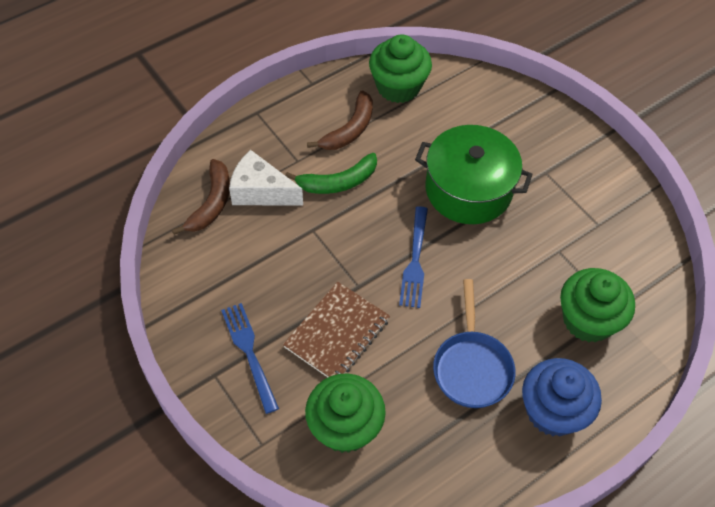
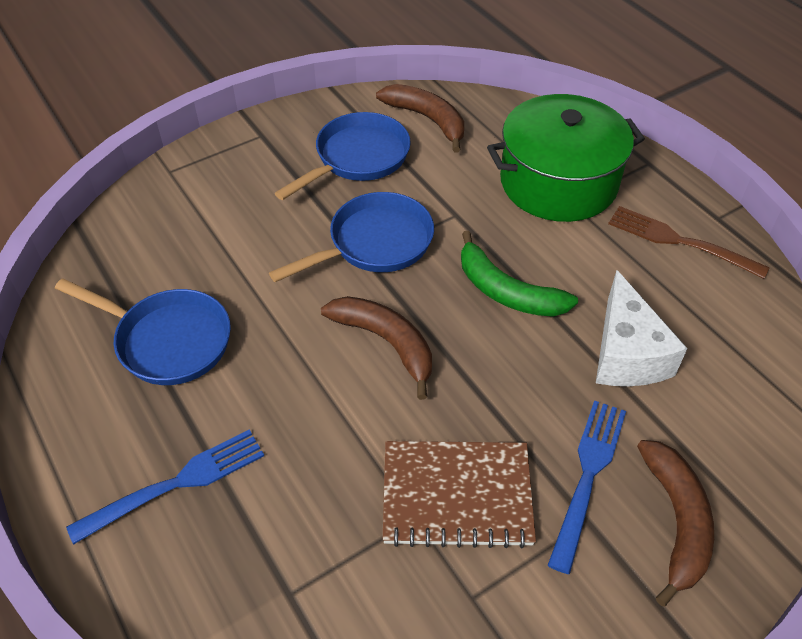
blue cupcake: [522,358,602,436] = 1 -> none = 0
blue pan: [433,279,516,408] = 1 -> [55,278,231,385] [269,192,434,282] [275,112,411,200] = 3
brown banana: [172,159,230,235] [307,90,373,150] = 2 -> [321,296,432,400] [376,84,464,152] [637,440,714,606] = 3
brown fork: none = 0 -> [608,206,770,279] = 1
green cupcake: [305,373,386,453] [369,34,432,103] [560,268,635,342] = 3 -> none = 0

